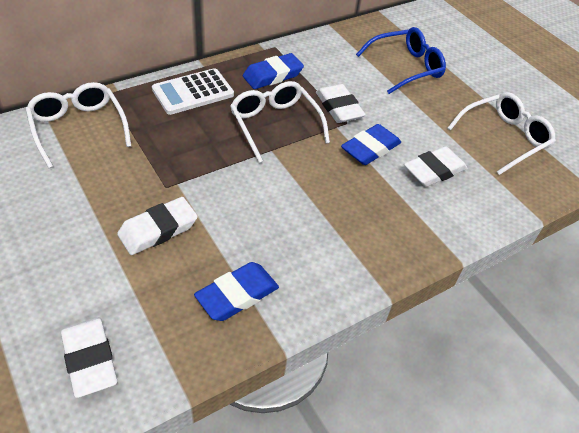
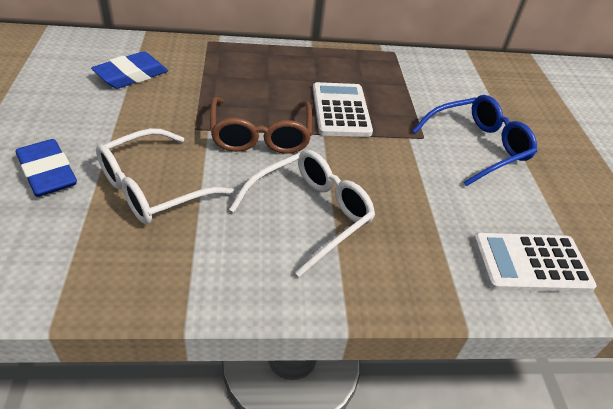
blue eraser: [194,262,279,321] [243,53,304,89] [341,124,401,165] = 3 -> [16,139,77,197] [91,51,168,89] = 2
brown glasses: none = 0 -> [210,97,312,154] = 1
white calculator: [152,68,234,115] = 1 -> [313,82,373,137] [473,233,597,292] = 2
white eraser: [61,317,117,398] [117,197,198,255] [316,84,366,123] [404,146,467,187] = 4 -> none = 0
white glasses: [26,82,131,168] [230,81,330,163] [448,92,556,175] = 3 -> [96,128,234,224] [229,150,375,277] = 2

